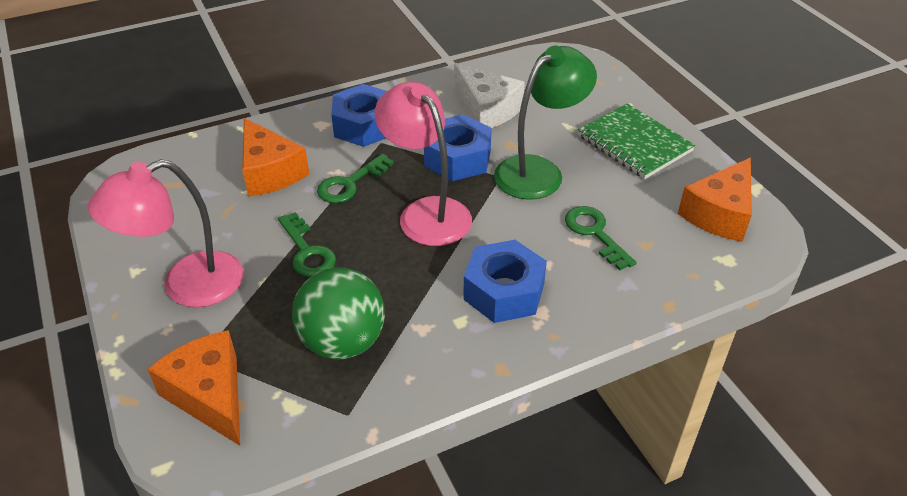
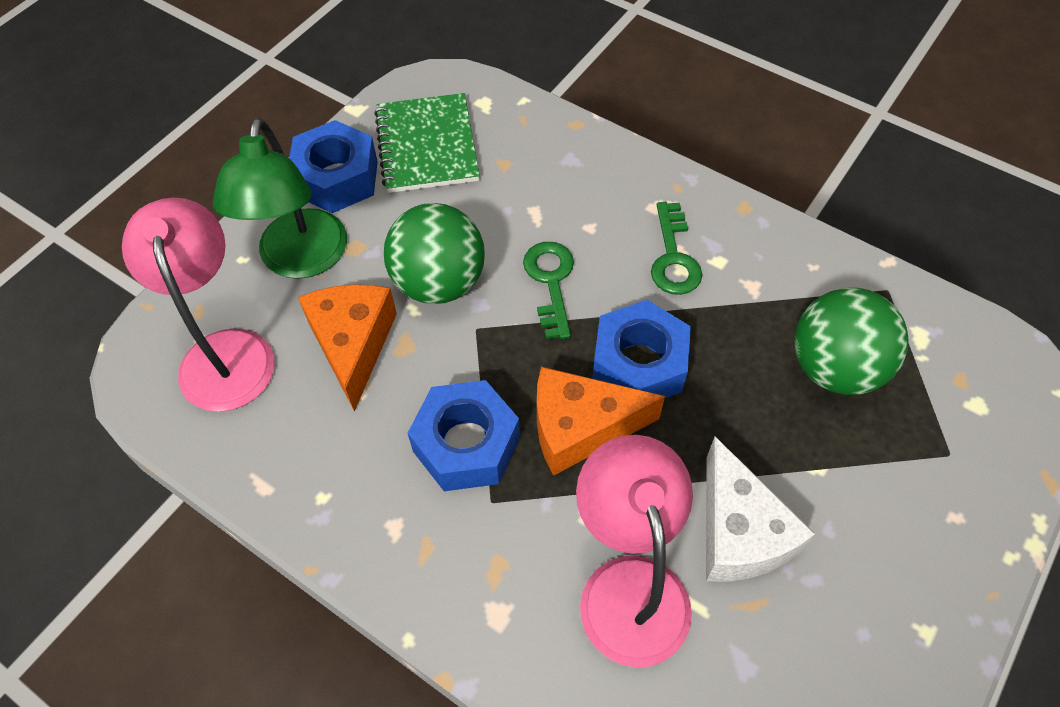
green ball: [292,267,385,359] = 1 -> [384,203,485,304] [794,288,909,395] = 2
green key: [278,212,336,277] [317,154,394,203] [565,206,637,271] = 3 -> [523,242,574,339] [651,202,702,295] = 2
orange cheese: [148,330,240,446] [242,118,309,197] [678,158,752,242] = 3 -> [298,284,397,412] [537,367,665,476] = 2

